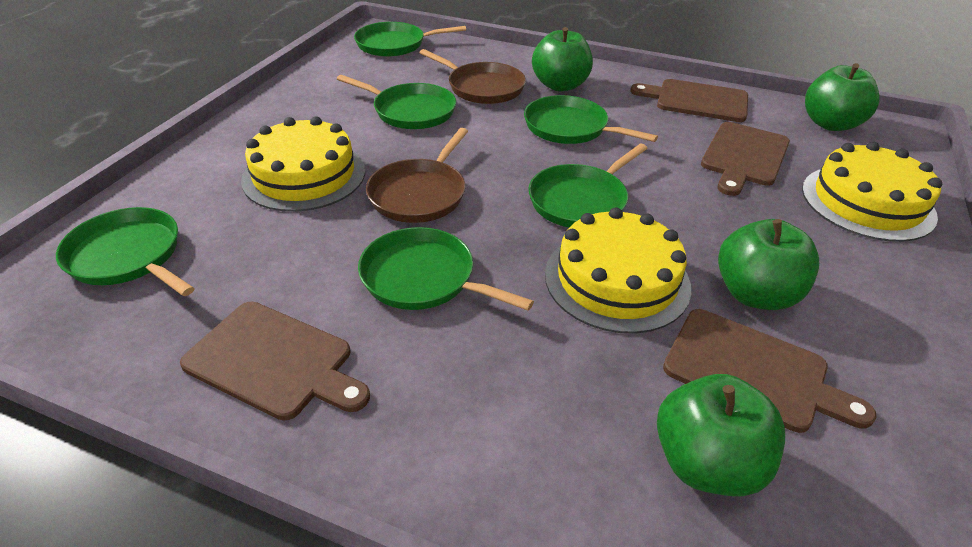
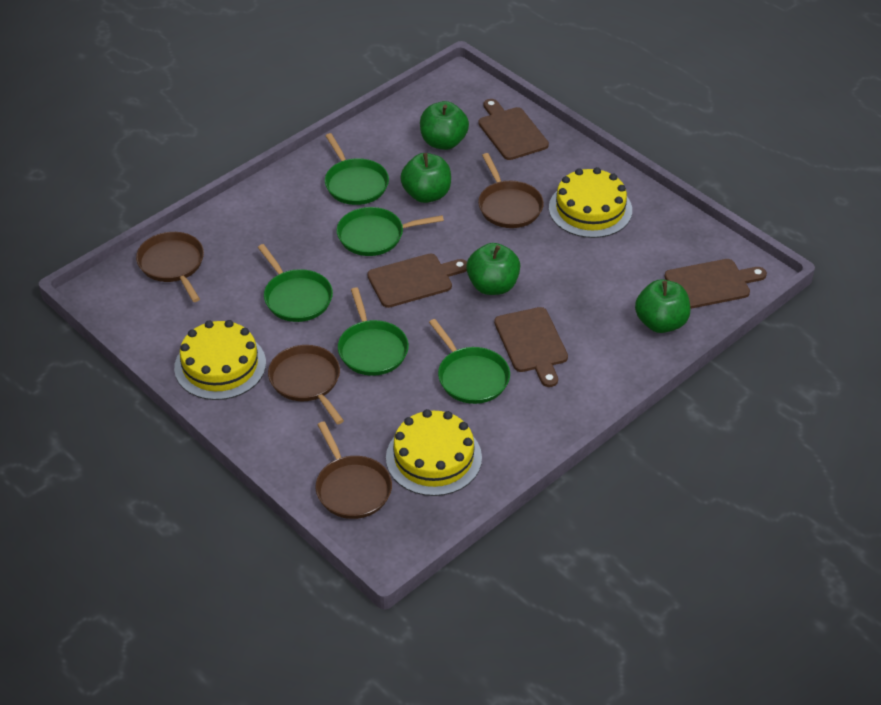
brown pan: [366,128,468,223] [419,49,526,104] = 2 -> [136,232,204,302] [268,345,344,424] [315,421,392,519] [478,153,544,228] = 4
green pan: [56,207,194,296] [337,75,456,129] [354,22,466,57] [358,227,534,311] [524,95,658,144] [528,144,648,227] = 6 -> [258,244,333,322] [325,133,389,205] [337,207,444,256] [338,287,409,376] [429,319,510,404] = 5

